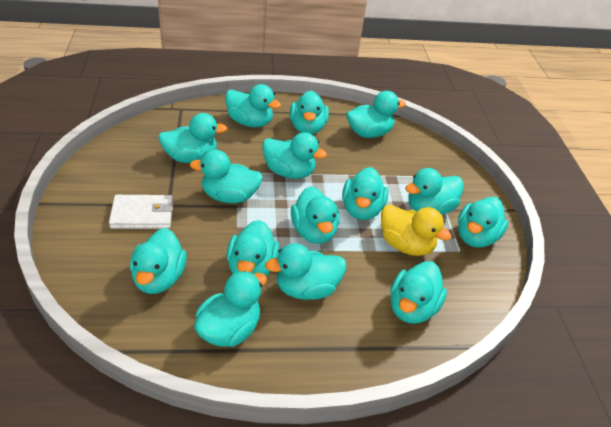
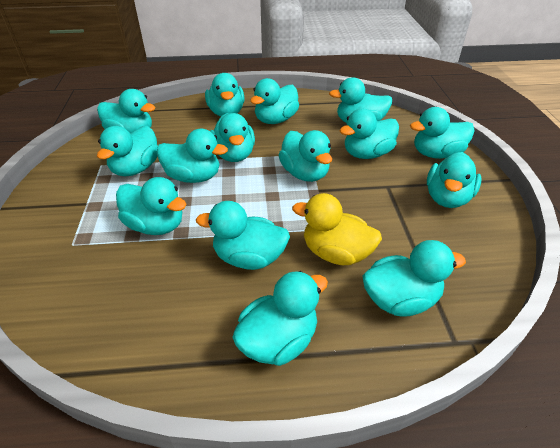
white wallet: [109,195,173,229] = 1 -> none = 0

